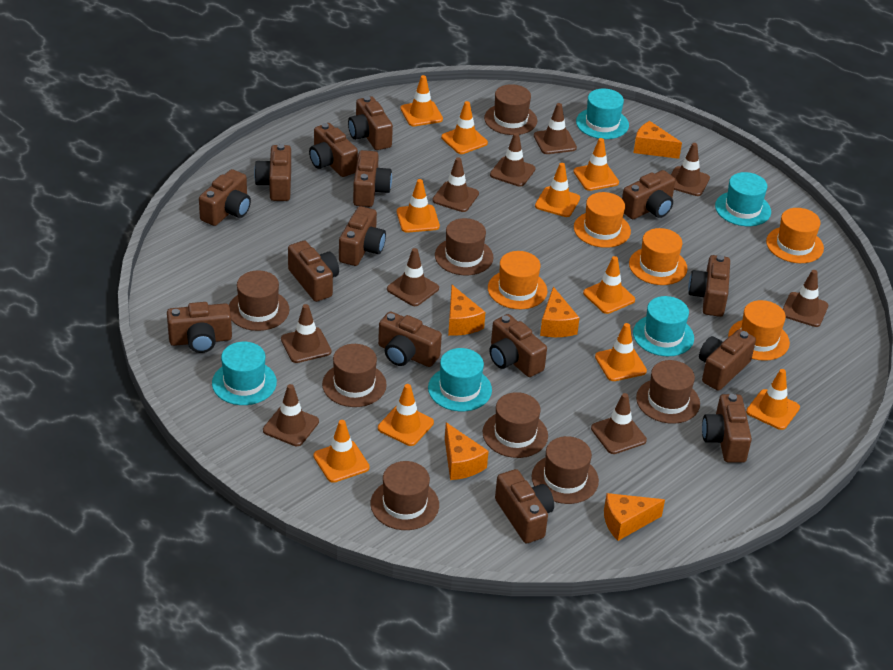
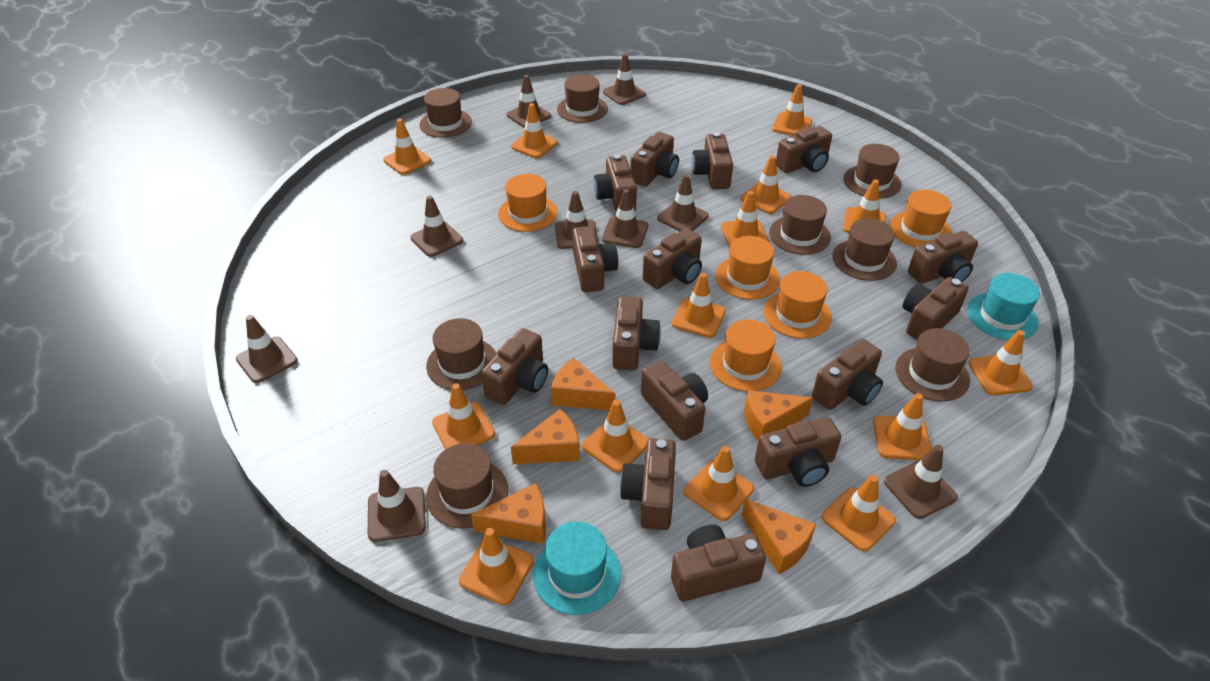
orange traffic cone: [313,420,370,483] [378,384,434,446] [397,179,440,233] [400,75,443,126] [441,101,488,154] [535,163,580,217] [573,138,619,191] [583,256,635,314] [595,323,647,381] [746,369,800,430] = 10 -> [383,119,431,175] [432,383,495,449] [459,528,534,605] [511,103,558,158] [582,400,648,473] [672,273,726,338] [684,446,754,521] [721,191,769,248] [741,155,791,214] [772,84,812,135] [822,475,896,552] [843,179,886,233] [873,393,932,460] [968,330,1033,396] = 14
turquoise hat: [212,342,277,405] [428,348,492,411] [576,88,629,139] [633,296,694,356] [715,172,771,226] = 5 -> [533,521,621,615] [967,273,1040,340] = 2

